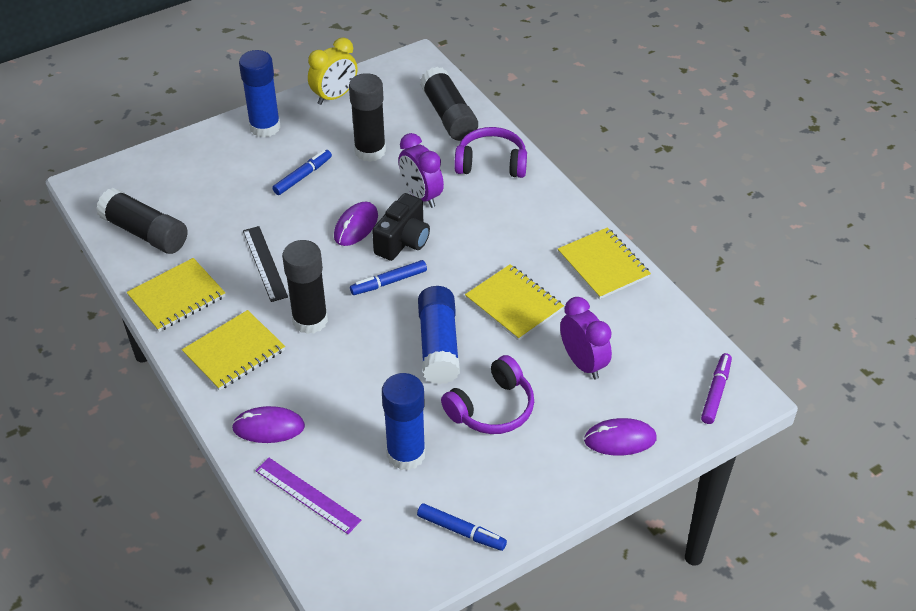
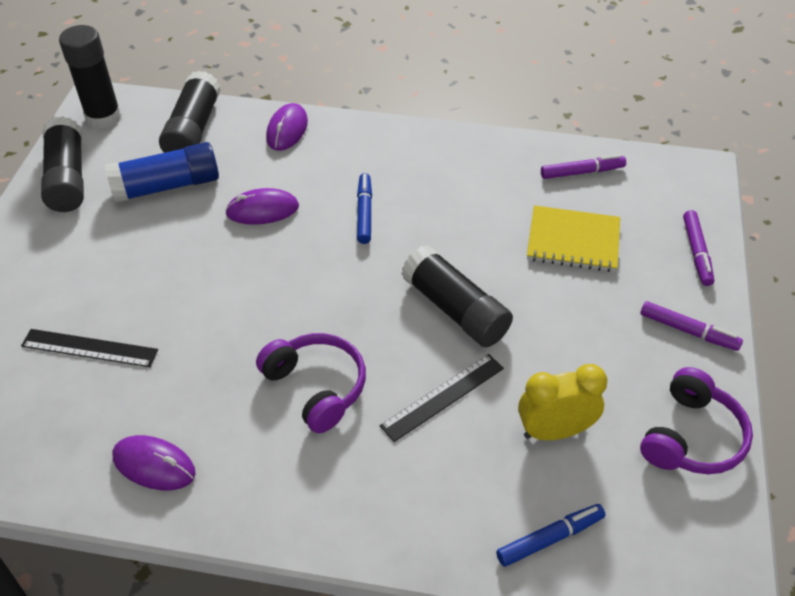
black camera: [372,193,430,261] = 1 -> none = 0
black ruler: [243,226,288,302] = 1 -> [21,329,158,367] [380,354,504,442] = 2
blue glue stick: [239,50,281,137] [382,373,426,471] [418,286,460,384] = 3 -> [105,142,219,203] = 1
blue marker: [272,150,332,195] [350,260,427,295] [417,503,507,551] = 3 -> [357,173,372,244] [496,504,606,567] = 2
purple clock: [398,133,444,208] [560,297,612,379] = 2 -> none = 0
purple marker: [701,353,732,424] = 1 -> [541,154,626,179] [640,301,743,351] [683,210,714,286] = 3
purple ruler: [255,458,361,534] = 1 -> none = 0
yellow notebook: [126,258,225,332] [182,310,285,391] [465,264,564,341] [558,227,651,299] = 4 -> [527,205,620,272] = 1

